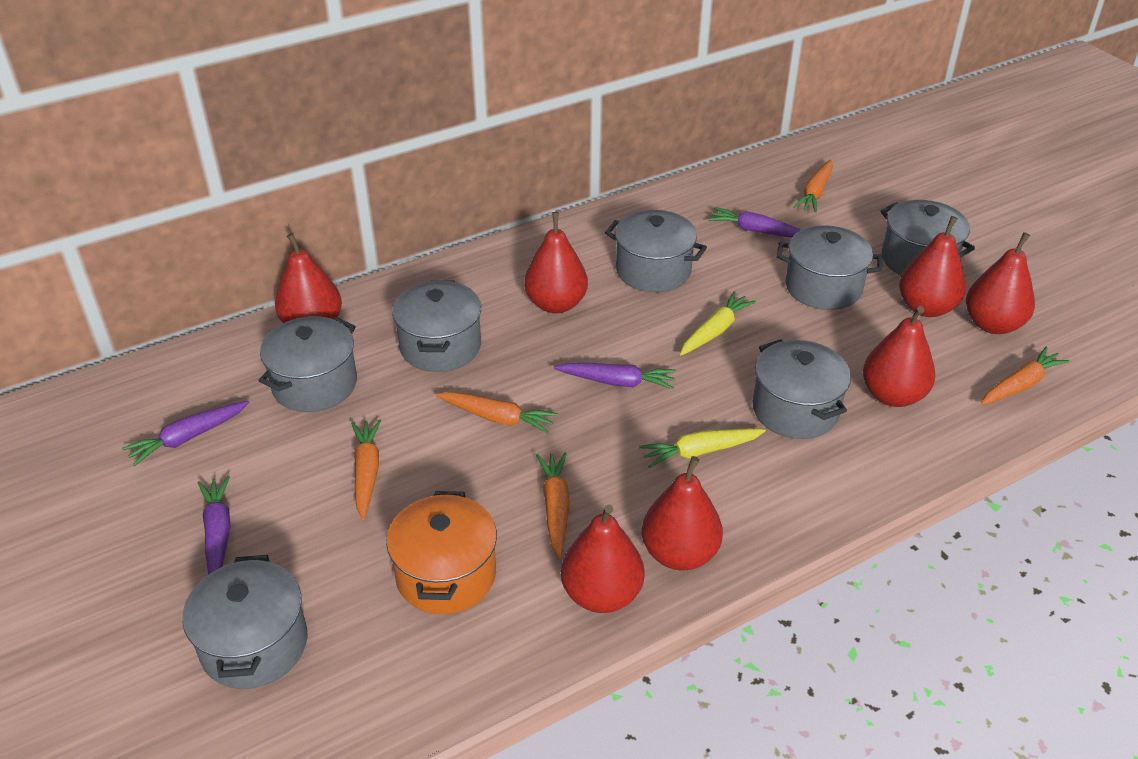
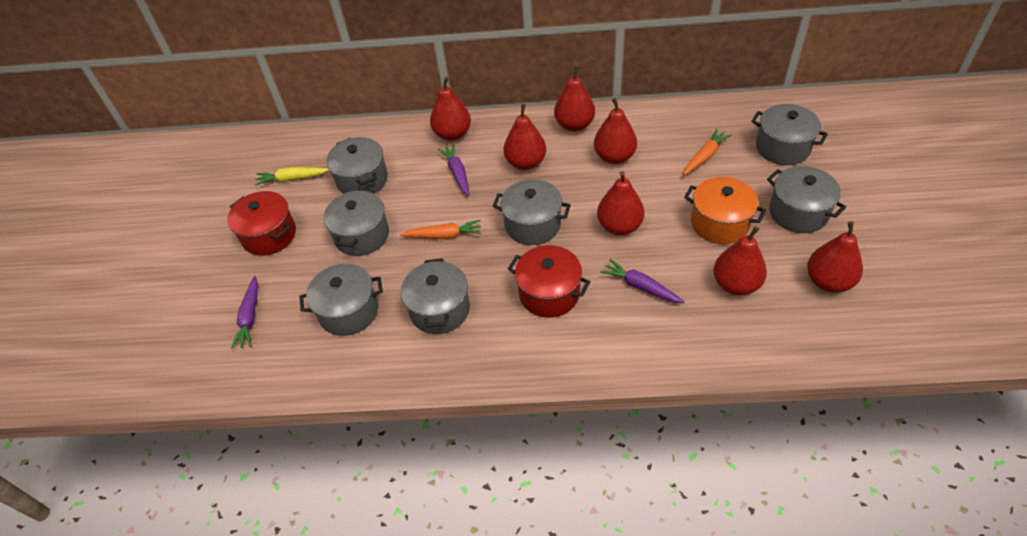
orange carrot: [351,420,381,520] [436,392,558,434] [536,452,570,559] [793,159,833,213] [981,347,1070,405] = 5 -> [400,220,482,239] [683,128,732,176] = 2
purple carrot: [122,401,250,466] [198,476,230,574] [554,363,676,389] [708,207,802,238] = 4 -> [231,276,258,349] [438,144,469,196] [600,259,685,303] = 3
red pot: none = 0 -> [227,191,296,256] [508,245,590,318] = 2
yellow carrot: [639,428,766,468] [680,291,756,356] = 2 -> [255,167,329,186] = 1

